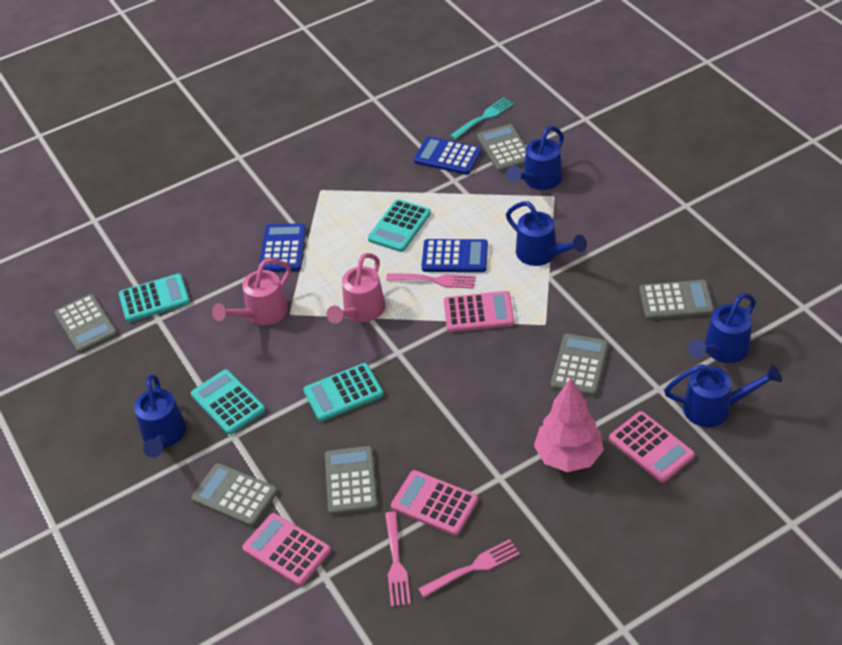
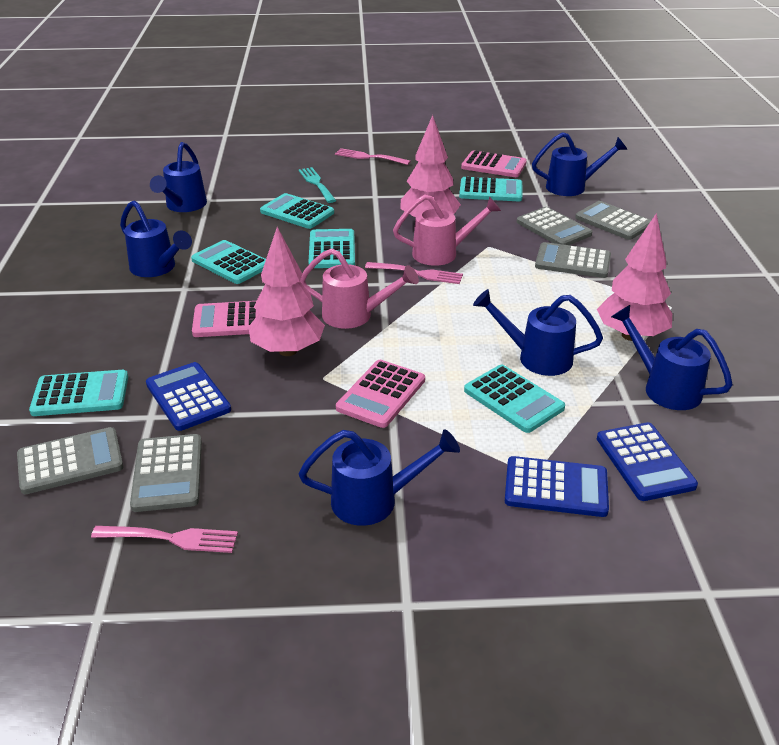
blue watering can: [134,374,186,458] [506,126,564,190] [506,201,587,266] [664,364,782,427] [688,293,756,363] = 5 -> [120,200,192,277] [150,142,207,212] [299,429,460,526] [473,289,603,376] [532,132,628,196] [611,305,733,410] = 6
grey calculator: [54,294,118,353] [191,463,278,527] [325,446,378,515] [477,124,527,172] [551,334,608,396] [639,280,714,320] = 6 -> [17,427,123,494] [130,434,202,512] [517,207,592,245] [535,242,611,278] [575,201,651,240] = 5
pink calculator: [242,513,331,586] [391,470,478,536] [444,291,514,332] [609,411,695,483] = 4 -> [192,301,259,337] [336,360,425,428] [461,150,527,177] = 3
pink tree: [534,378,604,472] = 1 -> [249,227,325,356] [400,115,461,217] [597,213,672,341] = 3
turquoise calculator: [119,274,190,322] [191,369,265,435] [303,363,384,421] [368,199,431,252] = 4 -> [29,370,128,416] [191,240,266,284] [260,193,334,229] [308,229,355,268] [459,177,522,201] [464,364,565,433] = 6

